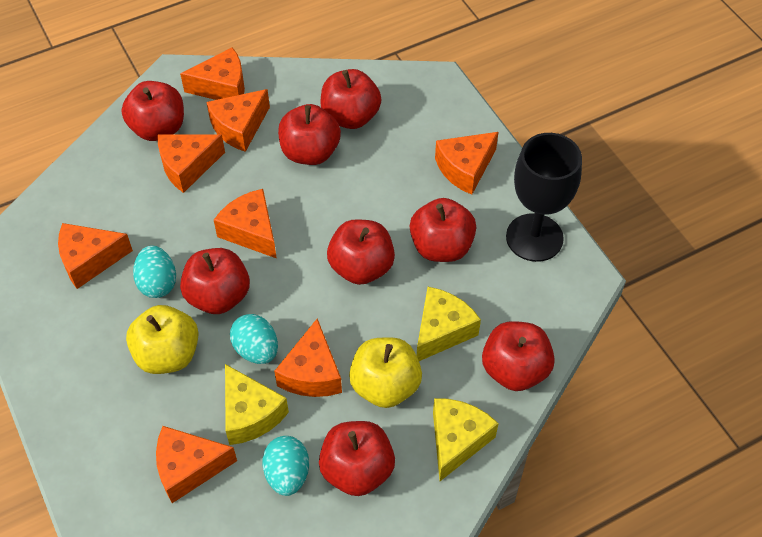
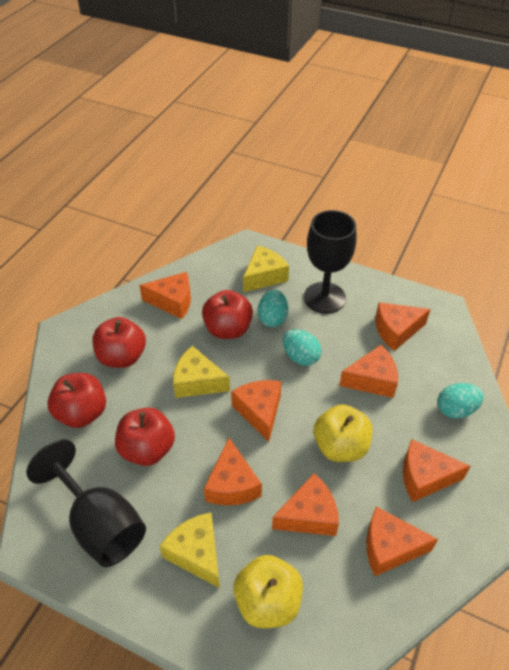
black goblet: [506,133,582,262] = 1 -> [26,439,146,567] [304,210,357,314] = 2
red apple: [121,81,184,141] [180,248,250,314] [278,104,341,165] [319,421,395,496] [320,69,381,129] [327,219,395,285] [410,198,476,262] [482,321,555,391] = 8 -> [47,373,106,428] [93,317,146,368] [115,408,175,466] [202,290,253,339] = 4

